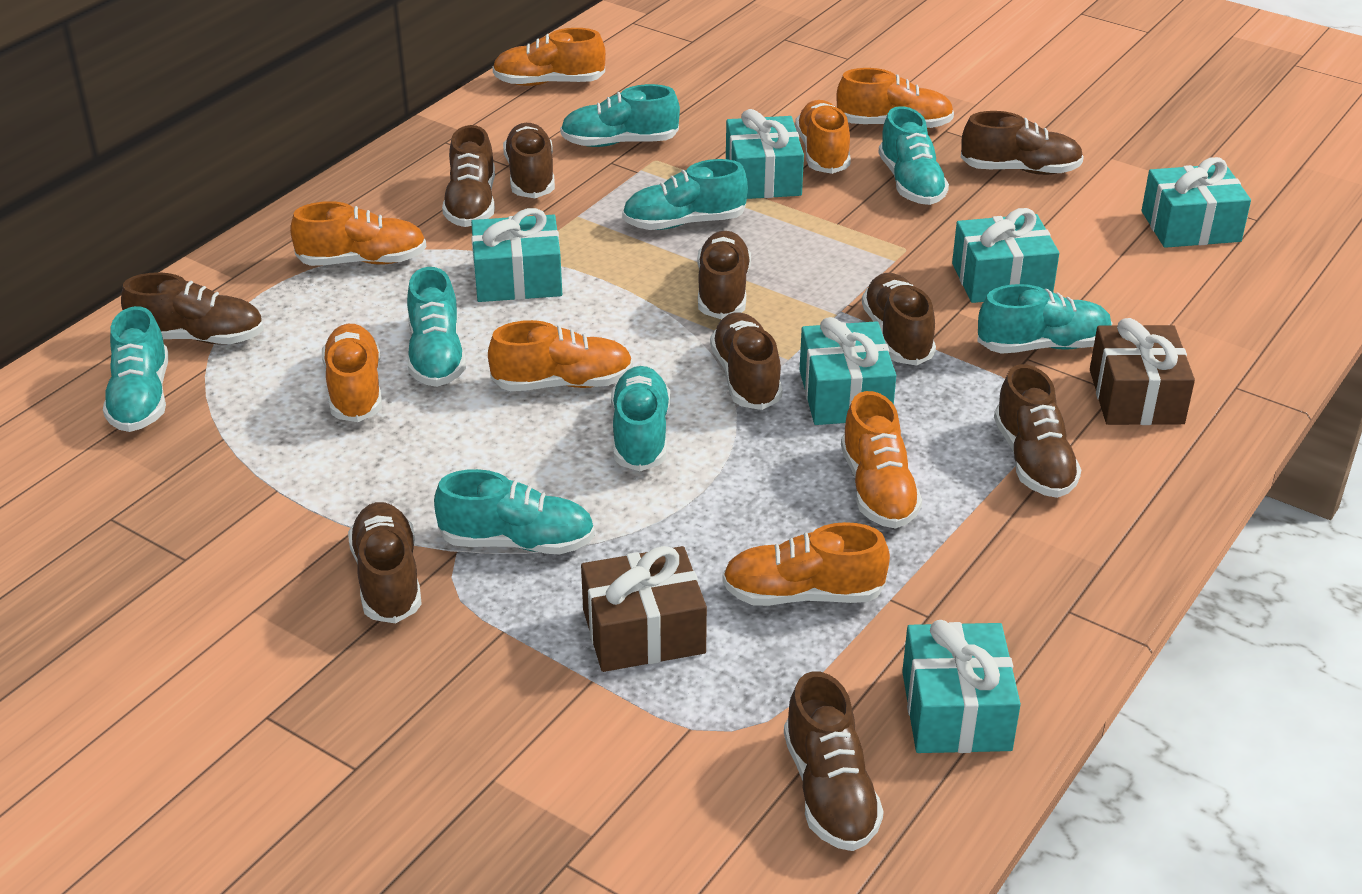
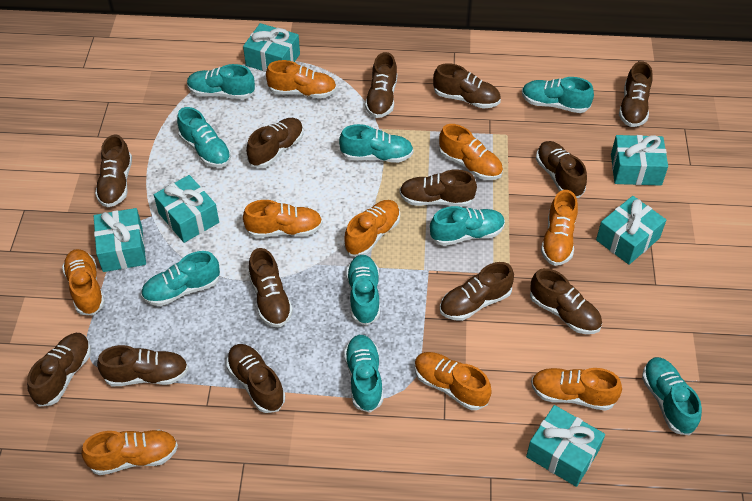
brown gift: [581,546,707,672] [1090,318,1195,425] = 2 -> none = 0
brown shoe: [121,272,264,344] [348,502,422,623] [442,125,495,227] [503,123,555,198] [697,231,751,319] [710,312,783,410] [784,671,884,851] [862,273,936,366] [960,111,1084,175] [994,364,1081,498] = 10 -> [27,333,91,407] [95,134,132,208] [97,345,188,386] [226,344,285,413] [246,118,303,168] [248,248,293,328] [365,52,397,118] [399,169,477,207] [433,63,501,109] [440,262,514,321] [530,268,602,334] [536,141,587,198] [619,61,653,127] = 13
orange shoe: [290,201,427,266] [322,324,382,422] [488,320,633,391] [493,28,606,86] [722,522,890,606] [795,100,851,174] [837,68,954,129] [841,391,922,529] = 8 -> [62,249,105,315] [81,430,178,475] [243,200,323,238] [266,60,337,98] [344,200,400,256] [414,352,492,410] [439,124,503,180] [531,368,622,411] [541,190,578,266] = 9
turquoise shoe: [103,306,168,432] [407,267,466,387] [434,469,595,554] [560,84,680,147] [611,366,670,471] [622,159,748,230] [878,106,949,205] [977,284,1112,354] = 8 -> [141,251,220,306] [177,107,231,168] [187,64,255,99] [339,124,414,163] [344,335,383,413] [346,255,380,326] [430,206,505,246] [522,77,594,113] [642,357,702,435] = 9

